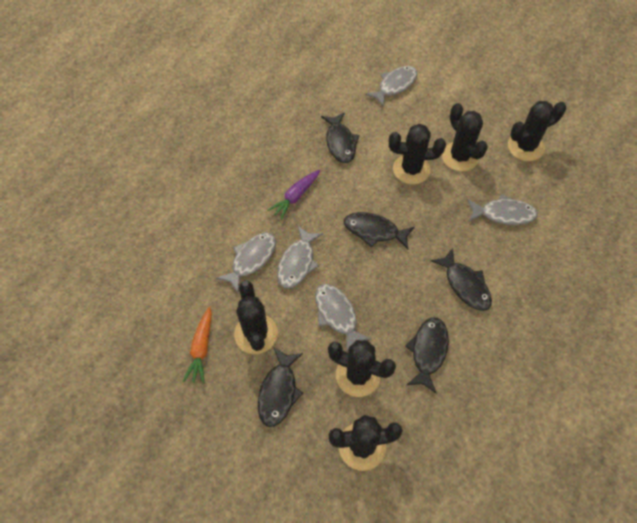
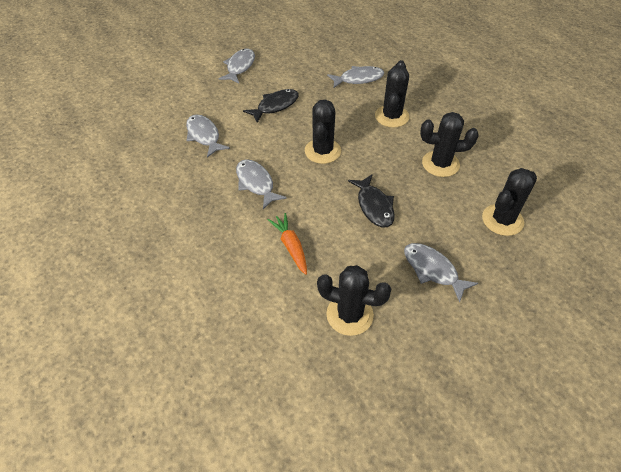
black cactus: [234,281,278,354] [328,340,396,397] [329,415,403,471] [389,124,446,184] [442,103,488,171] [508,101,566,161] = 6 -> [305,99,341,164] [317,265,391,336] [375,60,409,127] [420,112,479,177] [482,168,537,236] = 5
black fish: [258,348,303,427] [321,112,359,163] [344,212,415,249] [405,317,449,394] [431,248,492,311] = 5 -> [243,89,299,123] [348,175,395,227] = 2
purple carrot: [267,170,320,220] = 1 -> none = 0

